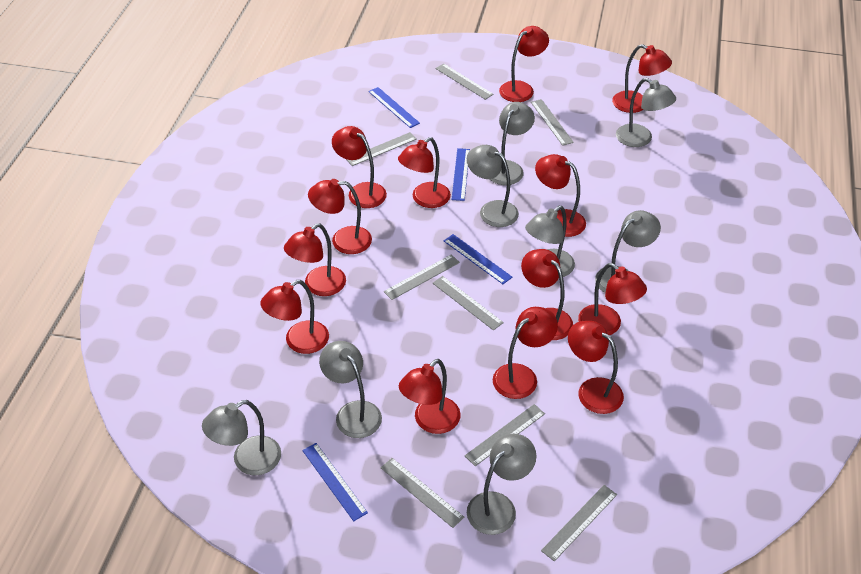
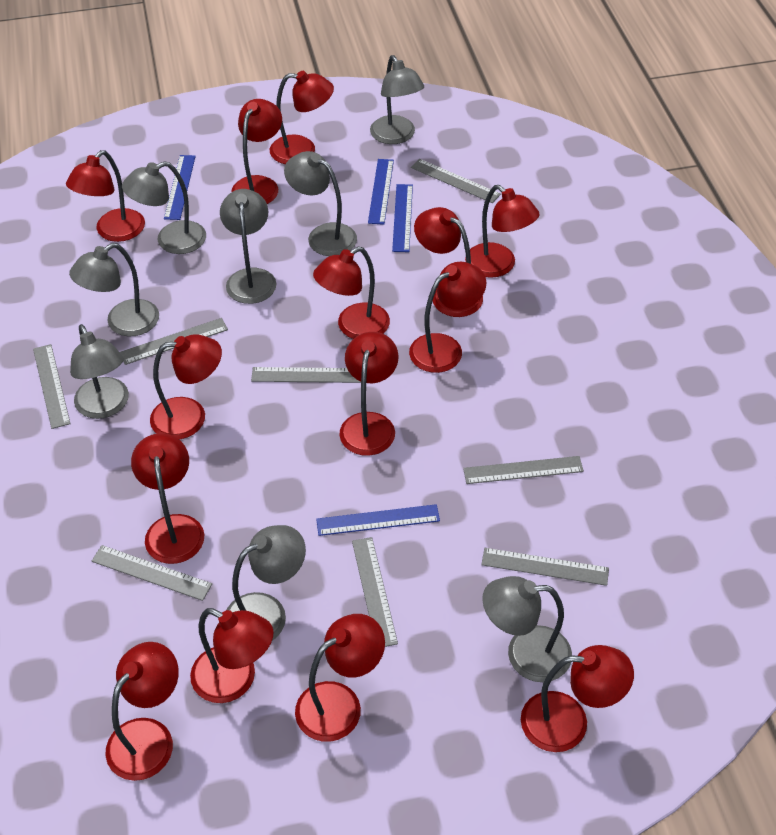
red lamp: [260,280,329,354] [284,223,346,296] [308,179,372,254] [332,126,387,208] [398,137,451,208] [399,359,461,434] [493,307,558,399] [499,26,549,102] [521,249,573,340] [535,154,586,237] [568,321,624,414] [578,263,647,335] [612,44,672,113] = 13 -> [66,150,145,242] [105,642,179,781] [131,433,204,564] [150,334,222,439] [190,608,273,703] [231,99,282,204] [270,71,334,164] [295,614,385,742] [313,247,390,339] [339,332,399,456] [409,262,486,373] [414,207,483,317] [465,185,539,278] [521,645,634,752] = 14

